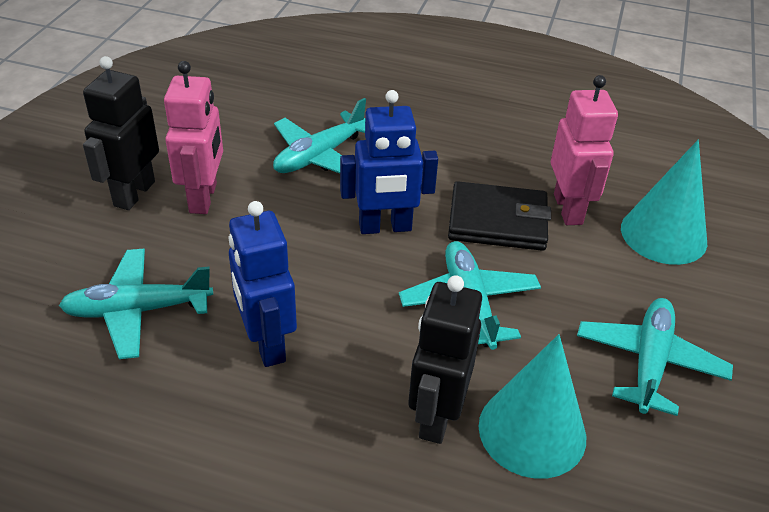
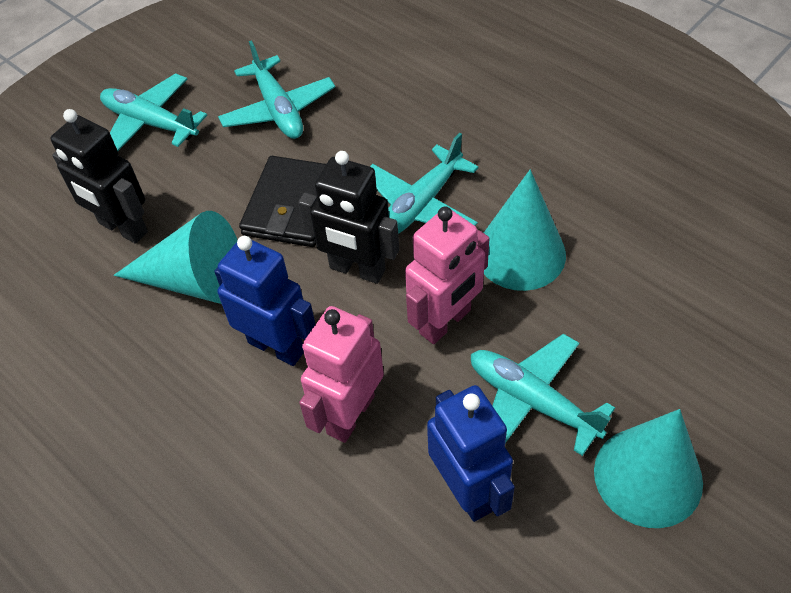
turquoise cone: [478,334,586,479] [621,140,707,265] = 2 -> [114,211,238,304] [484,169,566,291] [594,409,703,528] = 3

